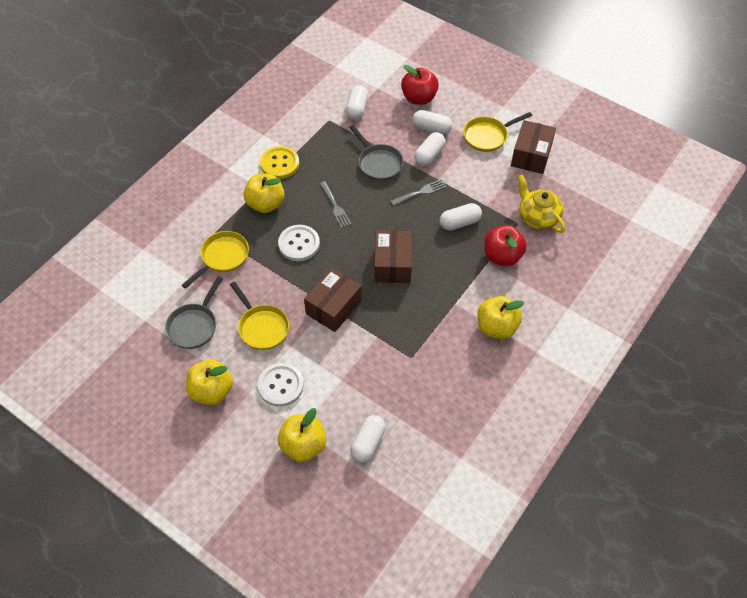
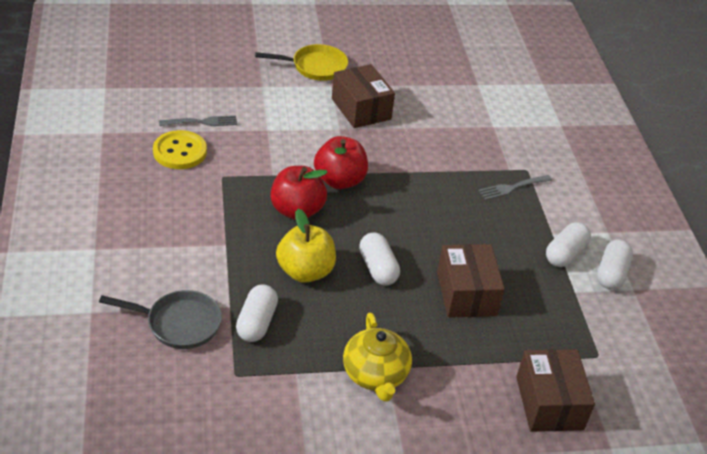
grey pan: [165,276,223,349] [349,125,404,181] = 2 -> [99,290,222,349] = 1
white button: [258,363,304,407] [278,225,320,261] = 2 -> none = 0
white capsule: [346,85,368,120] [350,415,386,463] [412,110,452,135] [414,132,446,166] [440,203,482,231] = 5 -> [236,285,278,342] [359,232,400,285] [546,222,591,267] [597,239,633,290] = 4
yellow apple: [186,360,233,405] [243,174,285,213] [278,408,326,462] [477,296,524,339] = 4 -> [276,209,336,283] = 1
yellow pan: [182,231,249,289] [230,282,289,350] [463,112,532,152] = 3 -> [255,44,348,81] = 1

